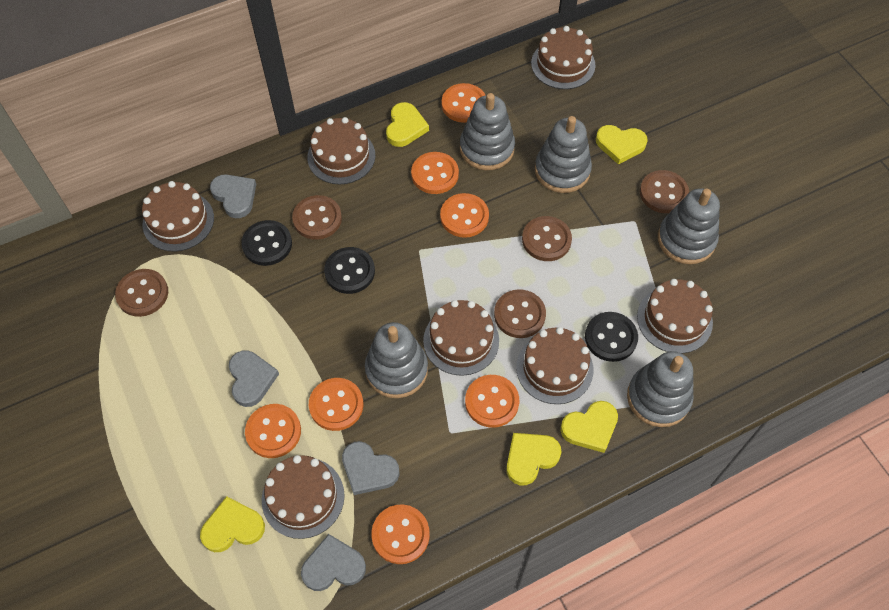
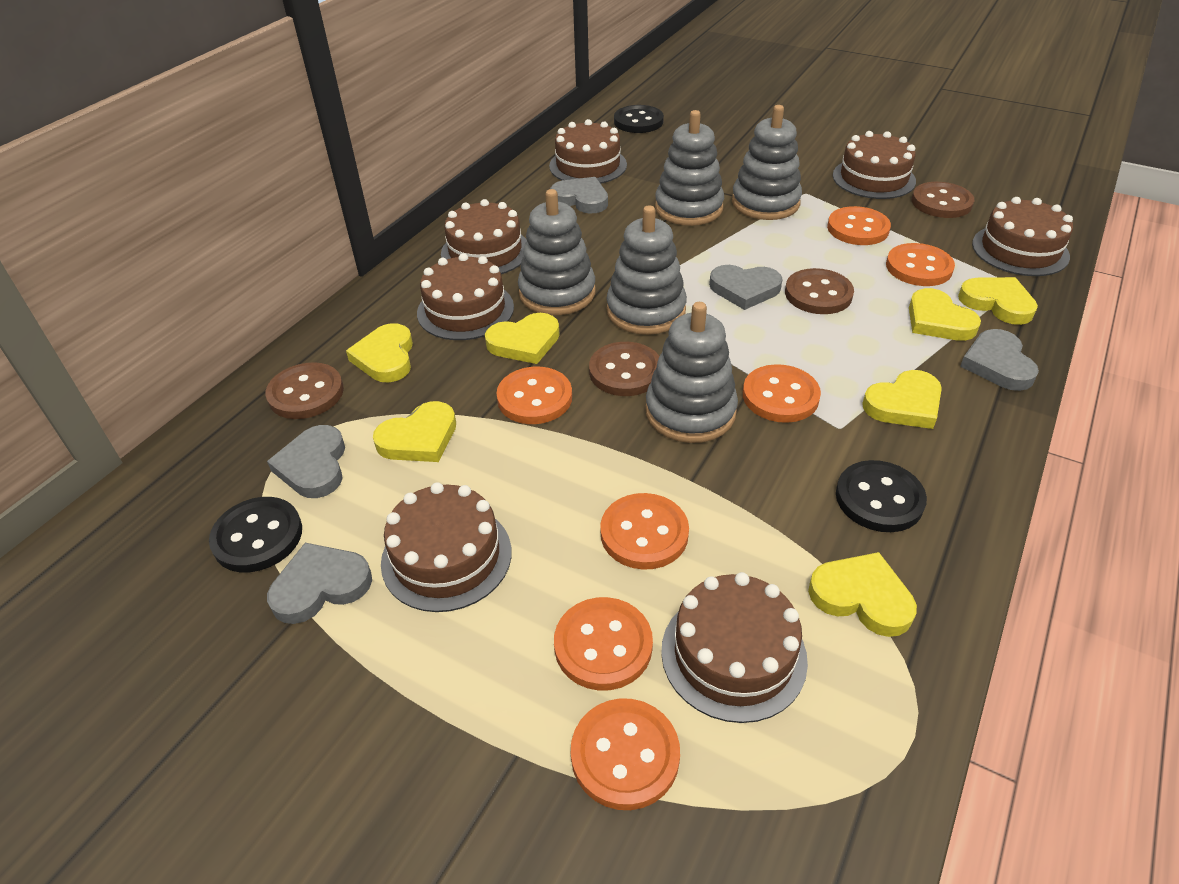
brown button: [115,269,168,317] [292,195,342,240] [494,289,546,338] [522,216,572,261] [640,170,689,213] = 5 -> [266,362,344,419] [589,342,660,396] [785,268,854,314] [912,182,974,218] = 4
grey heart: [210,174,256,218] [229,350,279,407] [301,534,366,591] [342,441,400,495] = 4 -> [267,425,345,498] [267,543,372,624] [550,177,608,214] [709,265,783,310] [960,329,1039,391] = 5
yellow heart: [200,496,265,552] [386,102,429,147] [506,433,562,485] [560,401,618,453] [596,125,648,165] = 5 -> [346,323,413,382] [373,401,456,462] [485,313,560,364] [808,552,917,637] [862,370,942,429] [909,288,981,341] [958,277,1038,325] = 7

